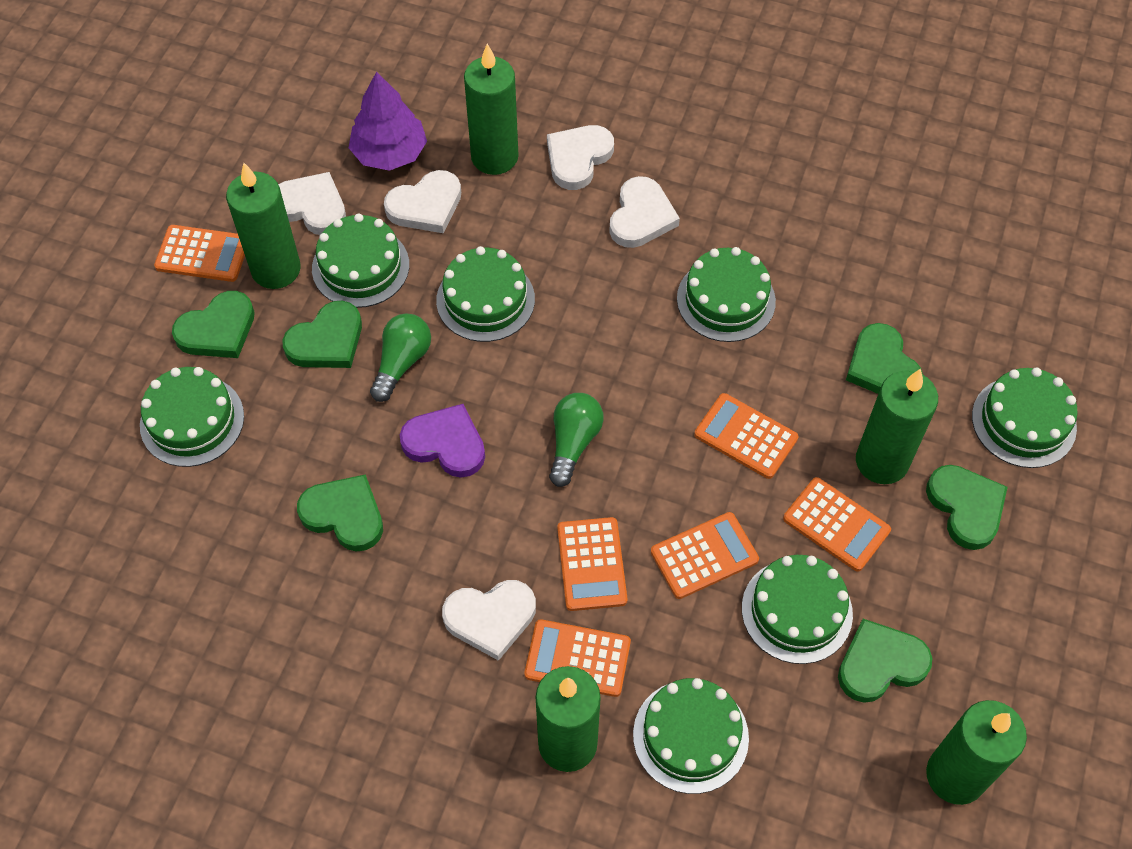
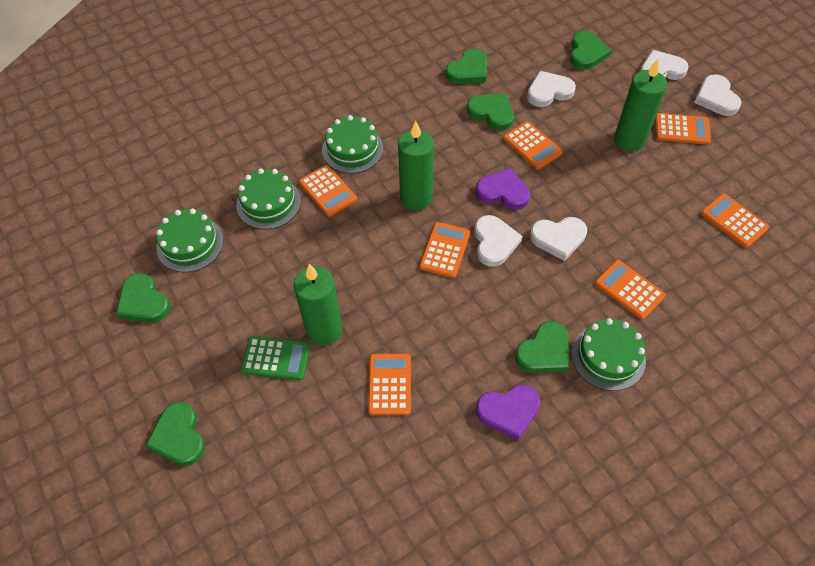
green cake: [140,367,244,467] [312,213,409,308] [436,246,535,342] [633,678,749,794] [677,247,776,342] [742,555,853,664] [972,367,1078,468] = 7 -> [156,209,224,272] [236,168,301,229] [322,115,383,174] [572,318,646,391] = 4
green calculator: none = 0 -> [241,336,310,380] = 1
green candle: [226,163,301,289] [464,44,519,175] [536,666,601,772] [856,368,938,484] [926,700,1027,805] = 5 -> [294,264,343,345] [398,121,434,210] [614,59,667,151] = 3
green light bulb: [370,313,431,402] [549,393,604,487] = 2 -> none = 0
orange calculator: [154,225,245,282] [524,619,631,697] [557,517,628,611] [651,512,759,599] [694,393,798,479] [783,477,891,572] = 6 -> [299,165,357,217] [368,354,411,415] [419,222,470,278] [503,121,563,170] [595,260,666,320] [655,113,711,145] [701,193,769,248] = 7
purple heart: [400,404,485,478] = 1 -> [476,168,530,210] [476,385,540,440] = 2
purple tree: [349,71,427,171] = 1 -> none = 0

